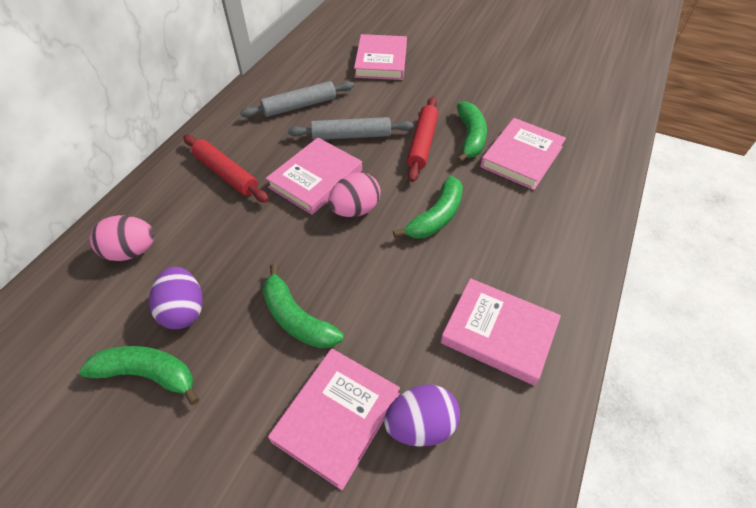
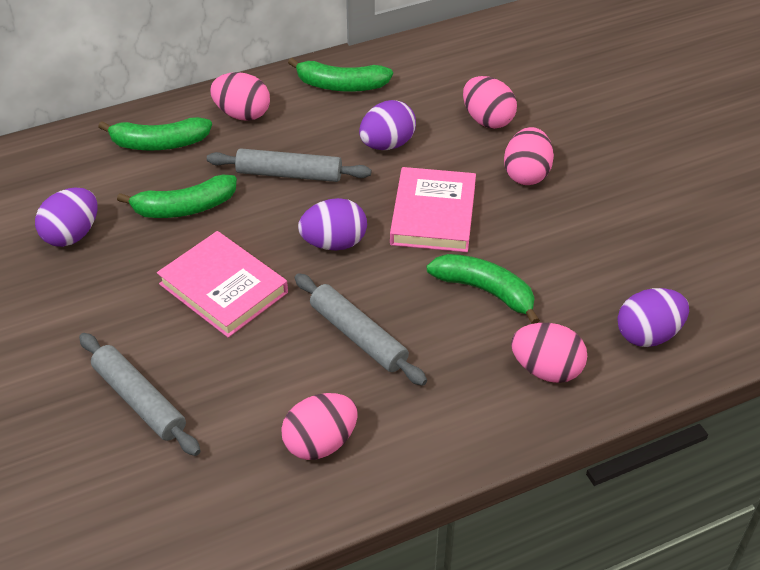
grey rolling pin: [240,81,354,118] [288,117,414,140] = 2 -> [79,333,201,456] [207,148,371,182] [295,273,427,386] = 3
pink book: [266,138,362,215] [268,349,400,490] [354,34,407,80] [441,278,561,385] [480,118,566,190] = 5 -> [157,231,288,338] [390,167,476,252] = 2
pink egg: [90,215,155,261] [328,172,381,217] = 2 -> [210,72,270,121] [281,393,358,460] [463,76,517,129] [504,127,554,185] [511,323,587,383] = 5
purple egg: [149,267,203,329] [384,385,460,447] = 2 -> [35,187,97,247] [298,198,367,251] [359,100,416,150] [617,288,689,347] = 4
red rolling pin: [183,135,269,203] [407,97,439,182] = 2 -> none = 0

